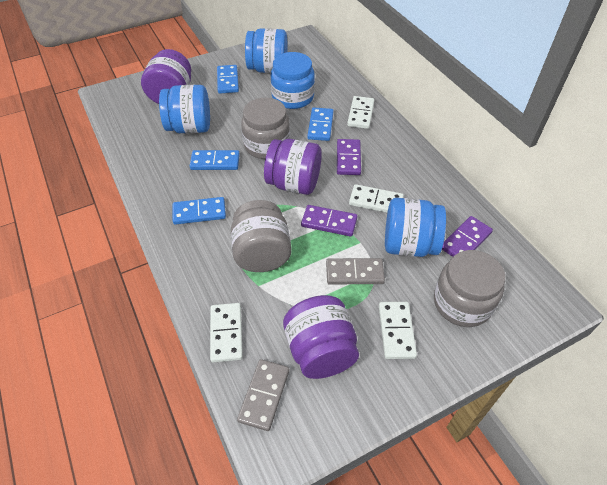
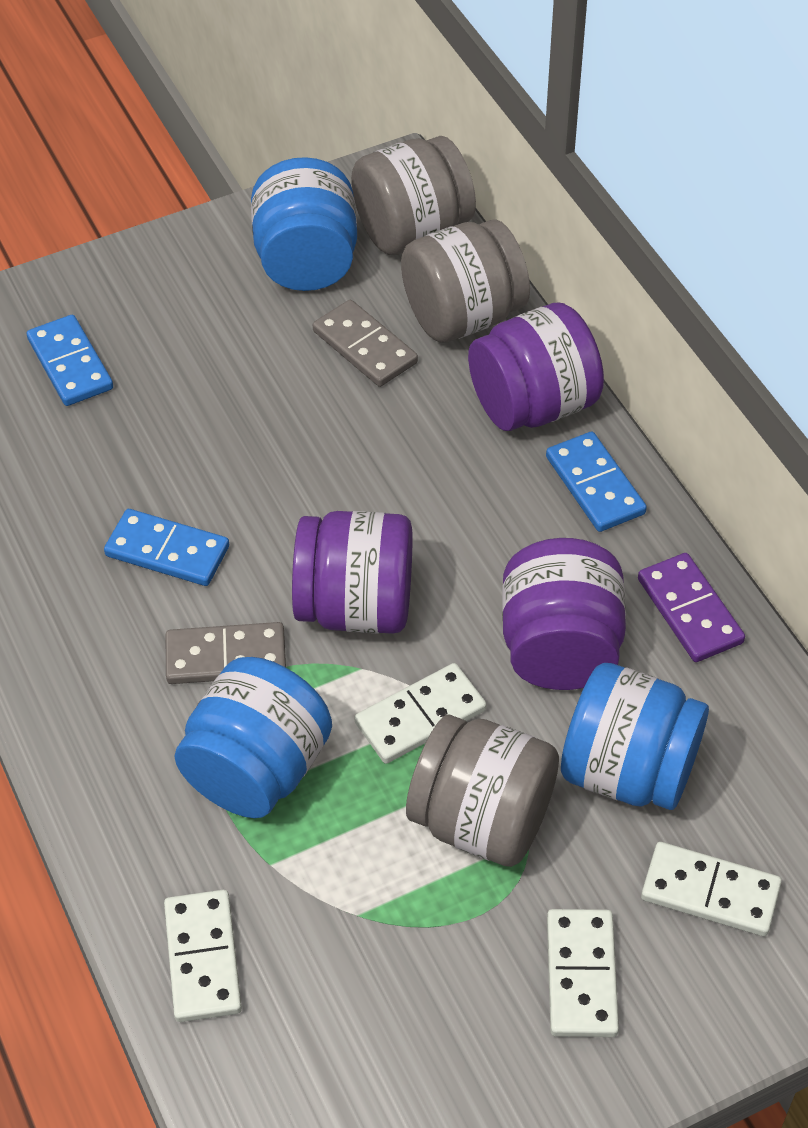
blue domino: [173,197,226,225] [190,150,240,170] [217,65,239,94] [307,107,334,141] = 4 -> [27,315,113,406] [104,509,229,586] [546,432,647,532] = 3
blue jar: [159,85,210,133] [245,28,288,73] [271,52,315,109] [385,198,446,257] = 4 -> [174,657,332,818] [251,157,357,291] [561,663,709,810] = 3
purple domino: [301,205,357,237] [337,139,361,175] [442,216,493,257] = 3 -> [638,553,745,662] = 1

